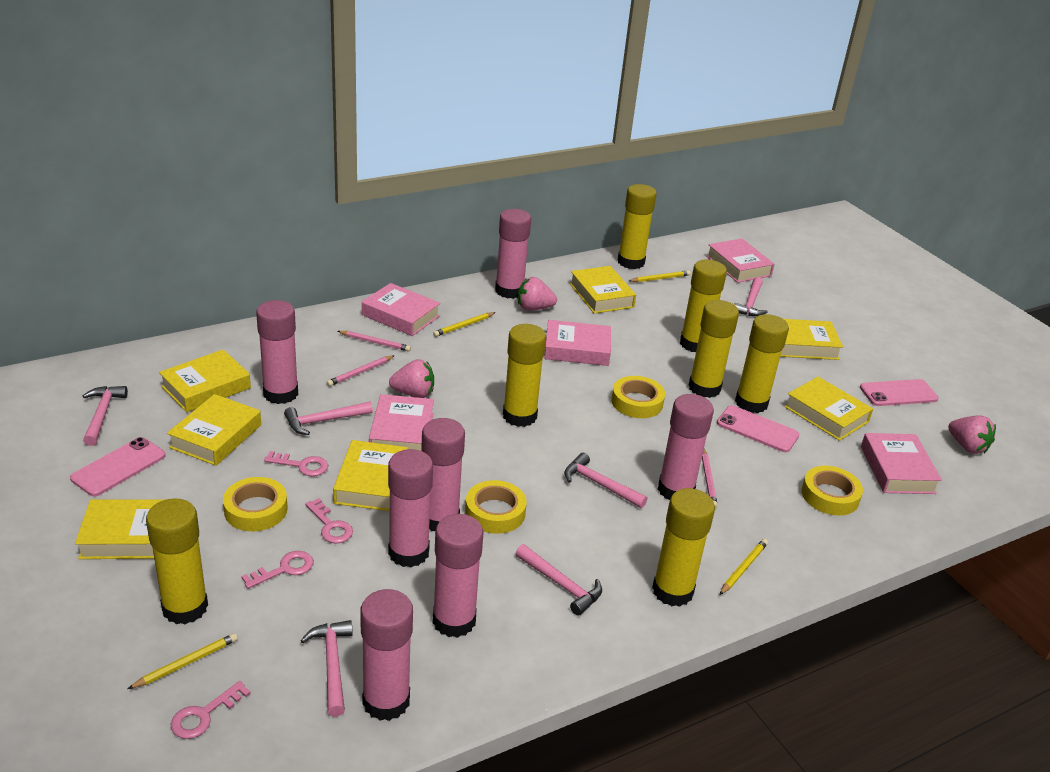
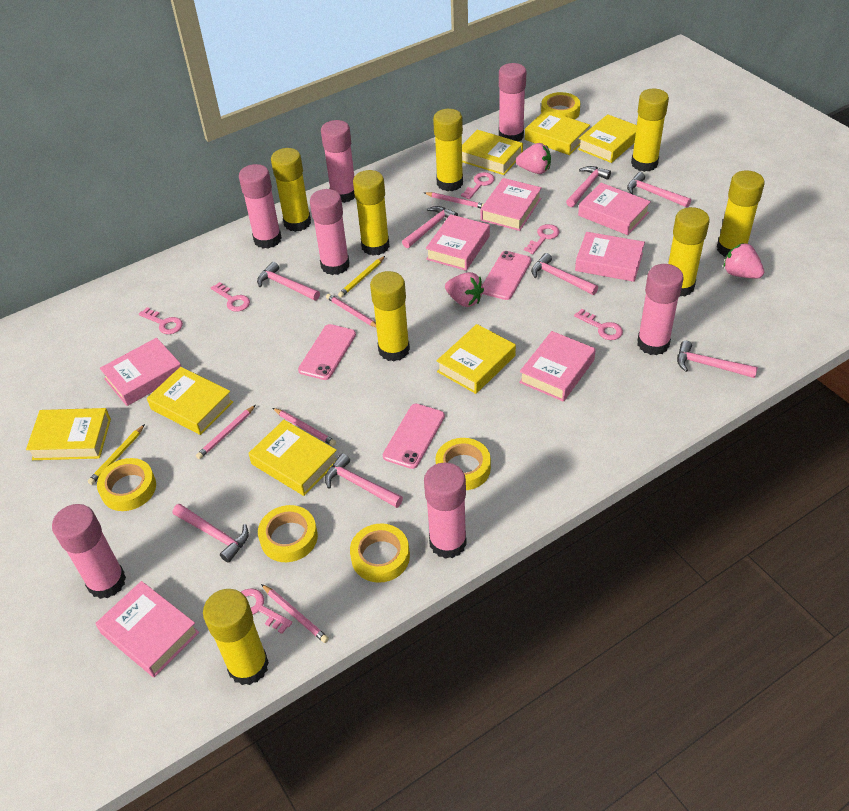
pink book: [362,283,440,336] [369,394,434,451] [544,320,611,366] [706,238,775,283] [861,433,942,494] = 5 -> [95,581,199,677] [100,338,181,406] [426,214,490,271] [481,178,542,231] [519,331,596,402] [575,232,645,282] [578,183,651,235] = 7
pink hammer: [83,386,128,446] [284,402,373,435] [301,620,353,717] [515,544,602,616] [564,453,647,508] [734,277,768,316] = 6 -> [172,504,249,563] [257,262,320,301] [325,453,403,508] [402,206,458,248] [531,253,598,295] [566,166,611,207] [627,172,691,208] [677,341,758,378] = 8
pink key: [170,681,251,739] [241,551,313,589] [264,451,328,476] [305,498,353,544] = 4 -> [139,307,183,334] [211,282,250,312] [241,588,292,634] [461,172,495,199] [524,224,560,254] [574,309,623,340] = 6
pink pencil: [327,355,395,386] [338,331,411,352] [702,449,718,508] = 3 -> [196,405,256,459] [261,584,329,643] [273,408,336,446] [326,294,376,327] [425,192,484,208] = 5
yellow glue stick: [146,498,208,624] [503,324,546,427] [618,184,657,269] [652,488,715,607] [680,260,727,352] [688,300,739,398] [735,314,789,413] = 7 -> [203,589,269,685] [271,148,311,232] [353,170,390,256] [370,271,410,361] [433,109,463,191] [631,89,669,172] [668,207,710,297] [717,170,765,257] = 8
yellow pencil: [128,633,238,689] [433,312,496,337] [629,270,691,282] [720,539,768,595] = 4 -> [88,424,145,485] [338,256,385,297] = 2
yellow tape: [223,477,288,531] [465,480,527,534] [611,376,665,418] [801,466,863,516] = 4 -> [97,458,156,511] [258,505,318,562] [350,524,410,583] [435,438,491,490] [541,92,580,120] = 5

